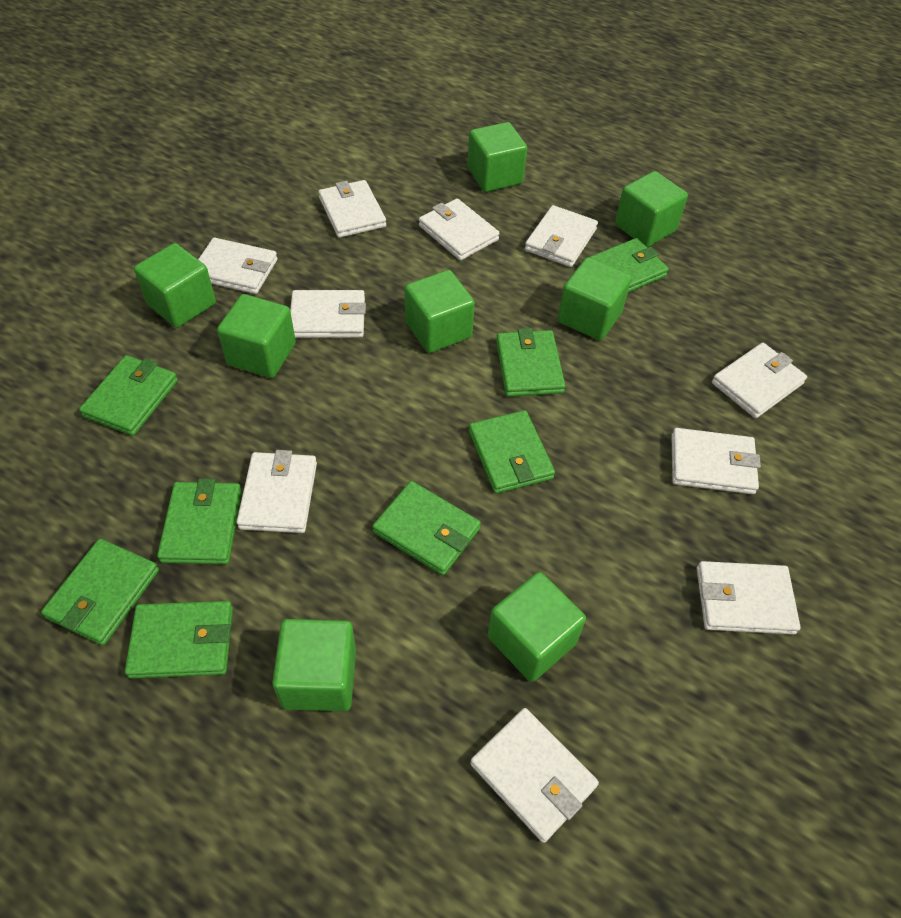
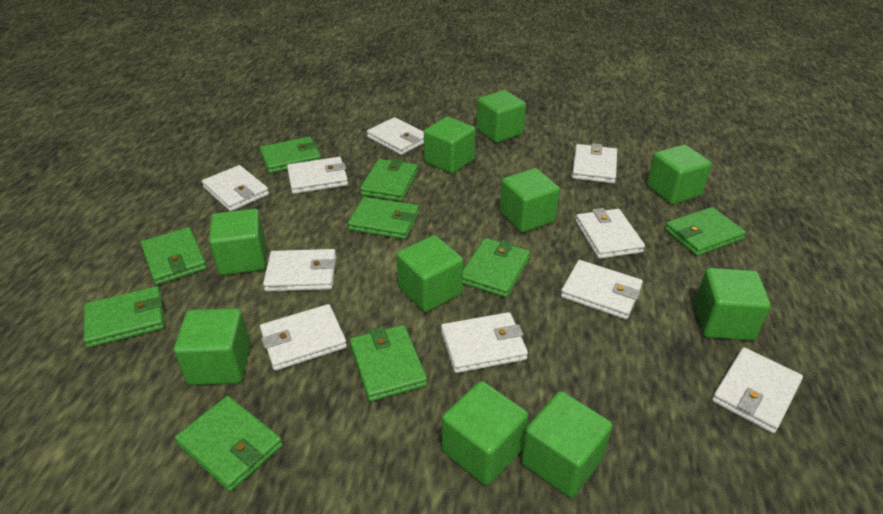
green cube: [134,243,216,328] [217,294,296,378] [272,619,356,711] [405,270,475,353] [467,122,527,192] [488,572,586,682] [558,257,632,340] [615,171,688,247] = 8 -> [174,308,250,385] [209,209,266,275] [396,235,463,312] [424,117,476,174] [442,381,528,486] [476,90,526,143] [500,168,560,233] [521,391,613,498] [647,144,712,205] [694,268,771,341] = 10
green wallet: [41,539,159,645] [79,355,178,436] [125,601,233,679] [157,479,242,564] [372,481,481,575] [469,410,555,494] [496,328,565,397] [588,238,669,293] = 8 -> [83,286,164,348] [141,227,207,285] [175,396,283,492] [260,137,321,173] [348,197,419,239] [350,325,427,402] [360,158,418,201] [463,238,530,298] [665,207,746,256] = 9

